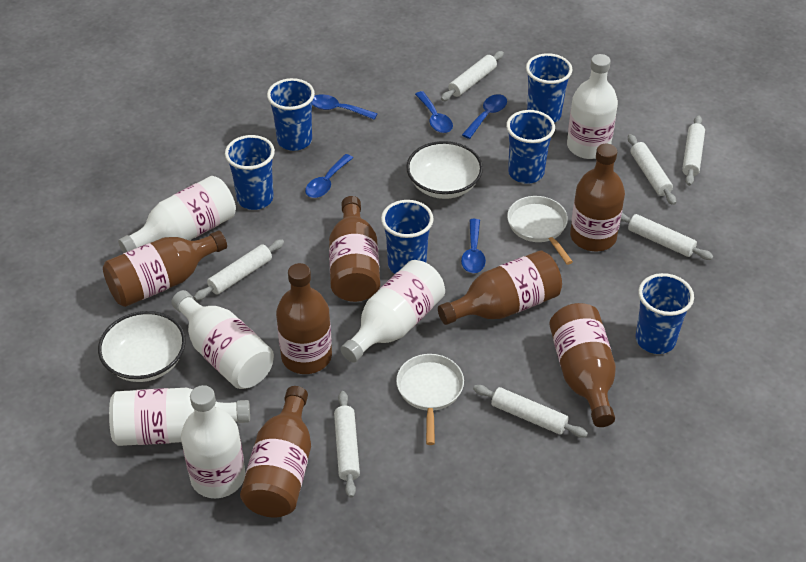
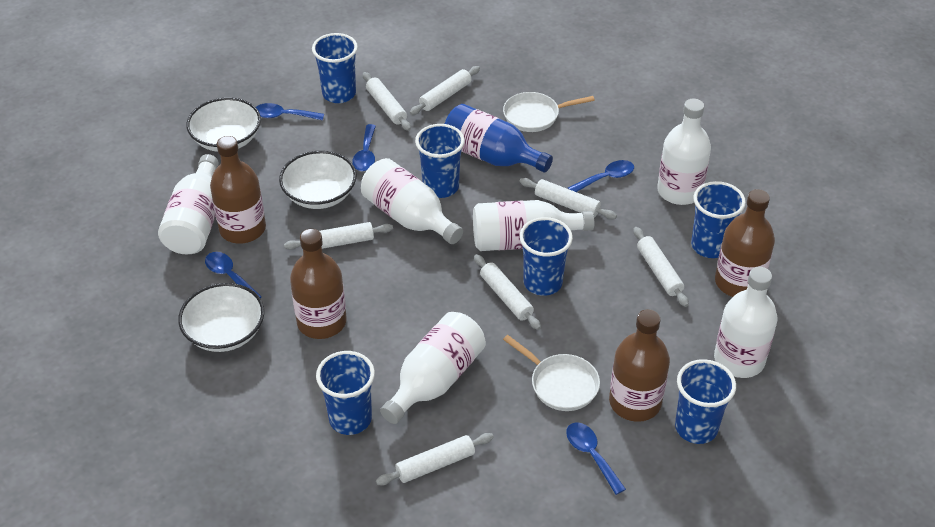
blue bottle: none = 0 -> [445,104,553,173] = 1
brown bottle: [103,231,227,307] [240,386,311,517] [276,263,332,374] [329,196,380,302] [438,250,562,325] [549,303,616,427] [570,144,625,251] = 7 -> [210,136,266,243] [290,229,347,339] [609,309,670,422] [715,189,775,297] = 4
white bowl: [98,311,186,382] [406,141,483,199] = 2 -> [178,283,264,352] [186,98,261,152] [279,151,356,209] = 3

